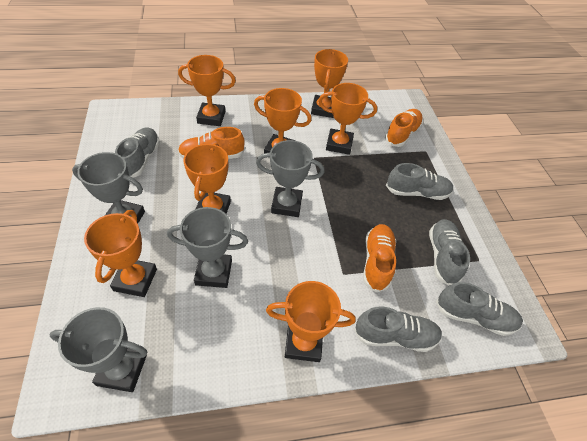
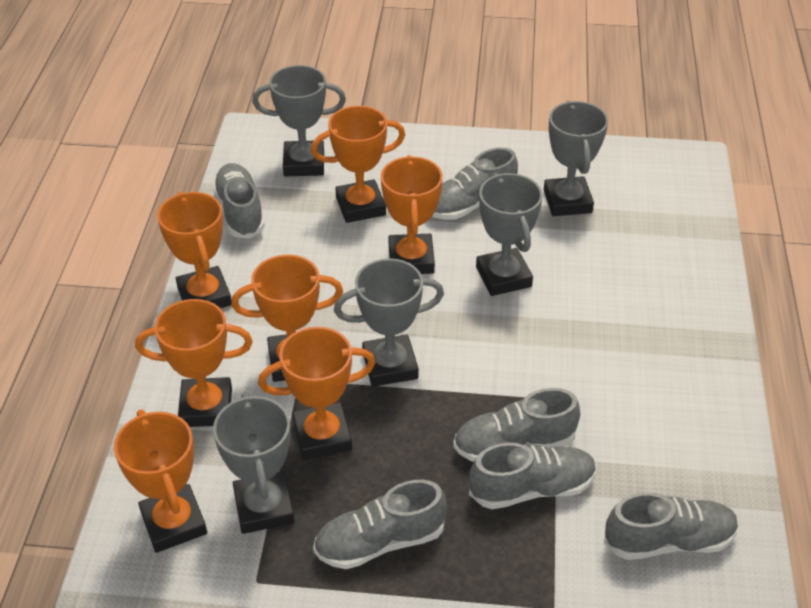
grey shoe: [115,127,160,178] [354,306,442,352] [386,163,454,200] [429,219,470,286] [436,282,523,336] = 5 -> [213,163,265,239] [313,480,447,569] [432,148,518,220] [453,388,580,462] [469,443,596,509] [604,492,739,560] = 6
grey trophy: [49,307,147,392] [72,152,145,224] [167,207,248,288] [256,140,325,217] = 4 -> [213,392,295,534] [252,65,346,176] [334,258,444,387] [476,173,543,296] [544,101,608,216] = 5
orange shoe: [178,127,245,159] [363,224,396,292] [385,109,423,147] = 3 -> none = 0

